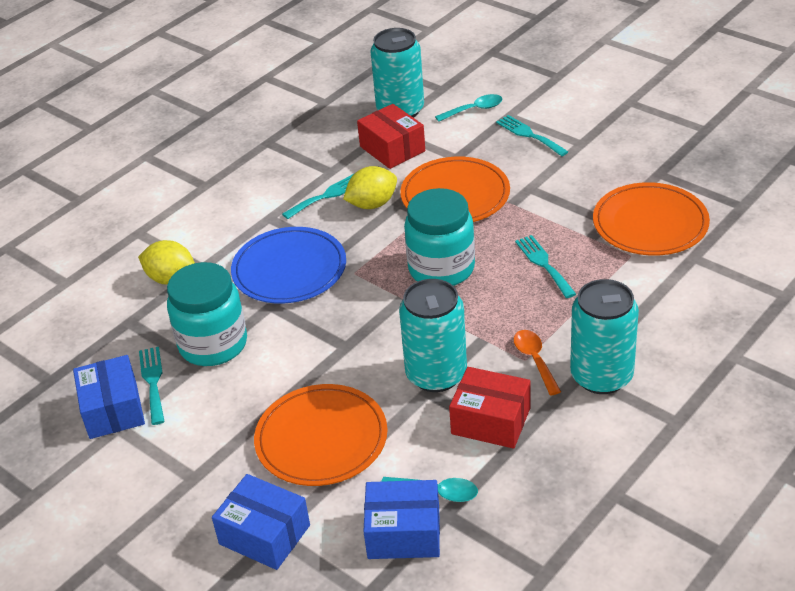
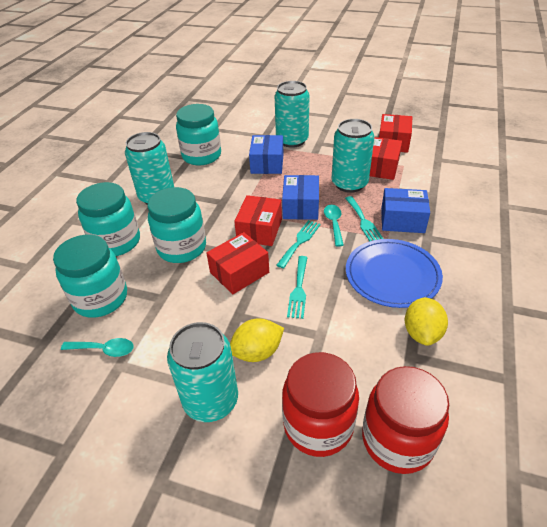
orange plate: [254,384,388,486] [400,156,510,222] [593,182,710,256] = 3 -> none = 0
orange spoon: [514,330,561,396] = 1 -> none = 0
red box: [357,104,425,169] [449,367,531,448] = 2 -> [207,232,269,294] [234,195,282,246] [370,137,402,180] [379,114,412,153] = 4
red jar: none = 0 -> [282,352,359,457] [362,366,449,474] = 2
turquoise can: [370,28,424,118] [399,279,467,392] [570,279,639,394] = 3 -> [125,132,174,205] [167,322,238,422] [275,81,310,148] [331,119,374,193] = 4
turquoise fork: [139,347,165,425] [282,174,354,219] [496,115,568,156] [515,235,576,298] = 4 -> [277,220,321,268] [287,256,308,319] [345,196,384,241] = 3
turquoise jar: [167,262,247,366] [404,188,475,286] = 2 -> [53,234,127,318] [76,182,140,256] [147,187,206,263] [176,104,221,166] = 4

